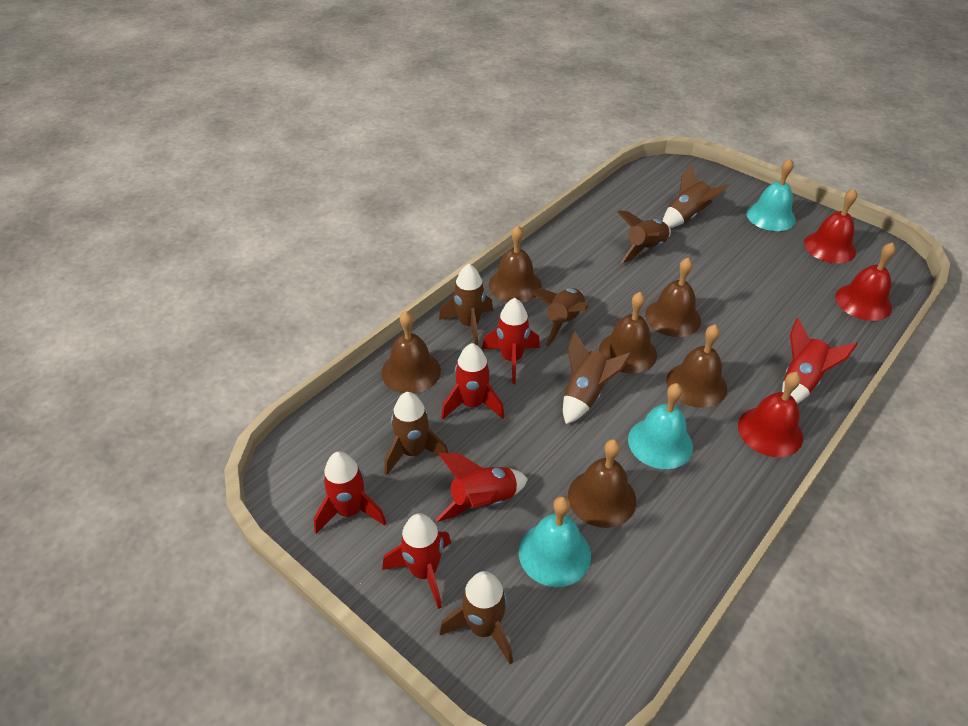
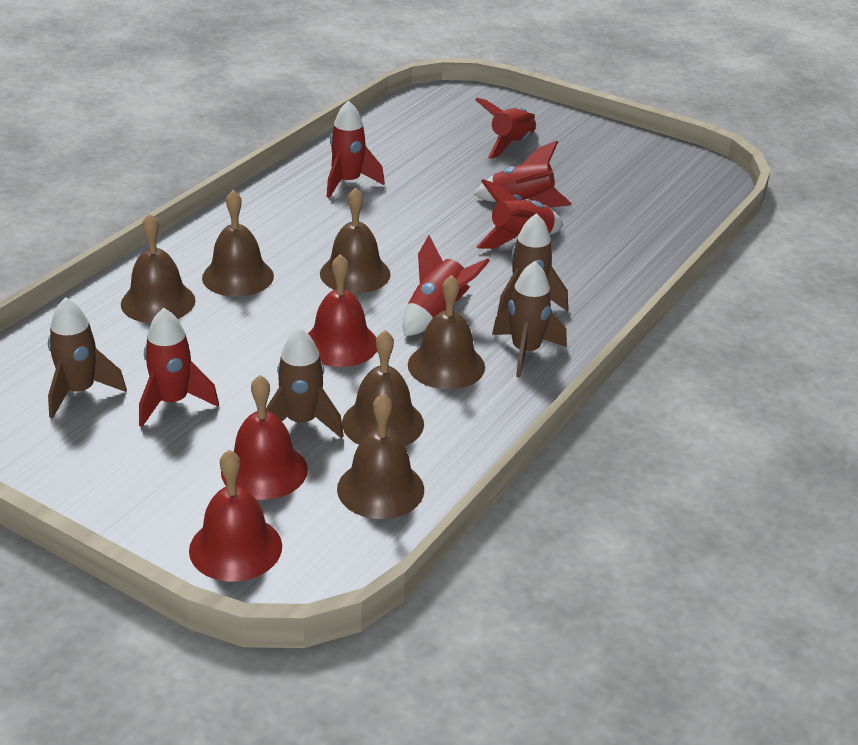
brown rocket: [384,392,448,476] [439,264,493,346] [439,571,513,664] [530,288,589,346] [563,331,632,424] [617,211,671,264] [662,163,729,228] = 7 -> [48,297,127,418] [266,327,344,439] [492,261,567,377] [497,213,568,316] = 4
turquoise bell: [519,496,591,587] [628,383,693,469] [746,158,796,231] = 3 -> none = 0

